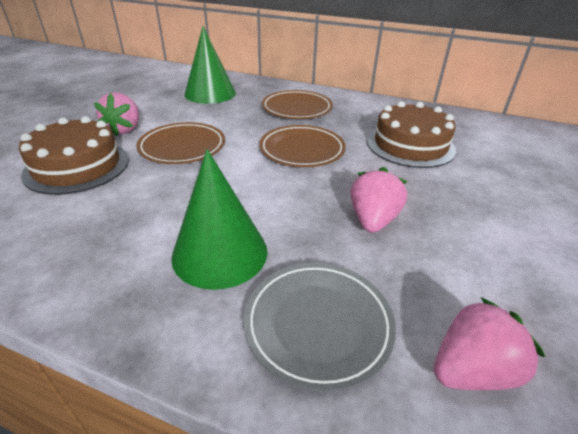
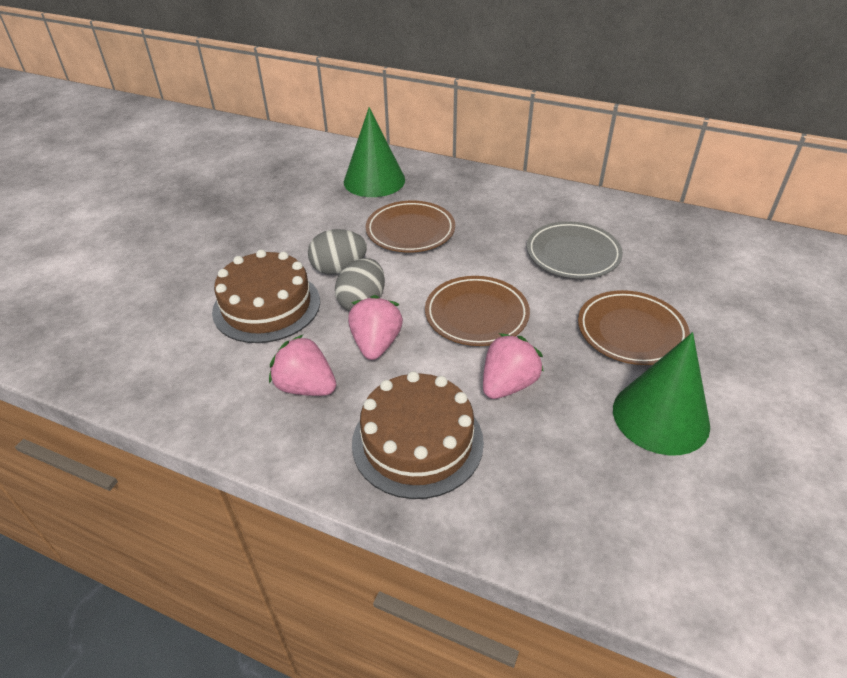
grey egg: none = 0 -> [308,229,367,275] [335,258,385,312] = 2

